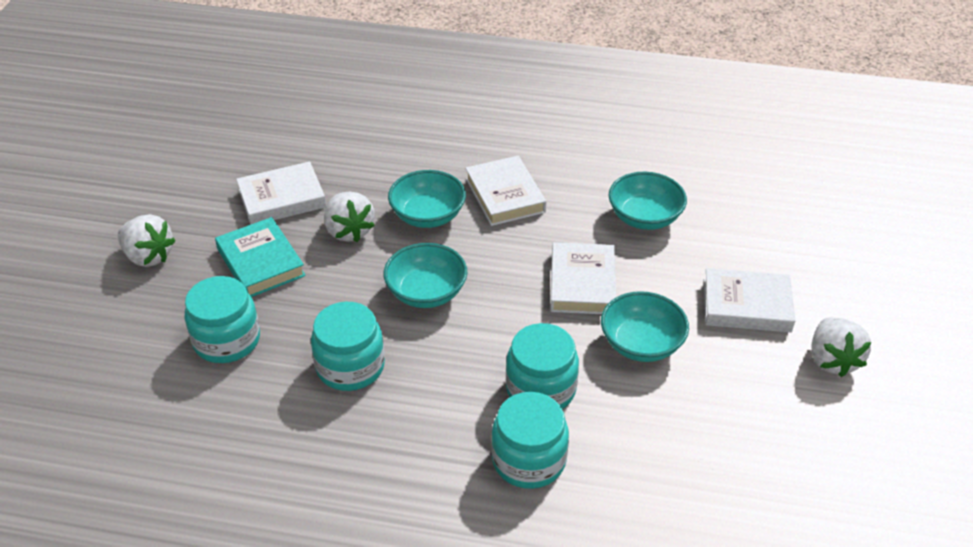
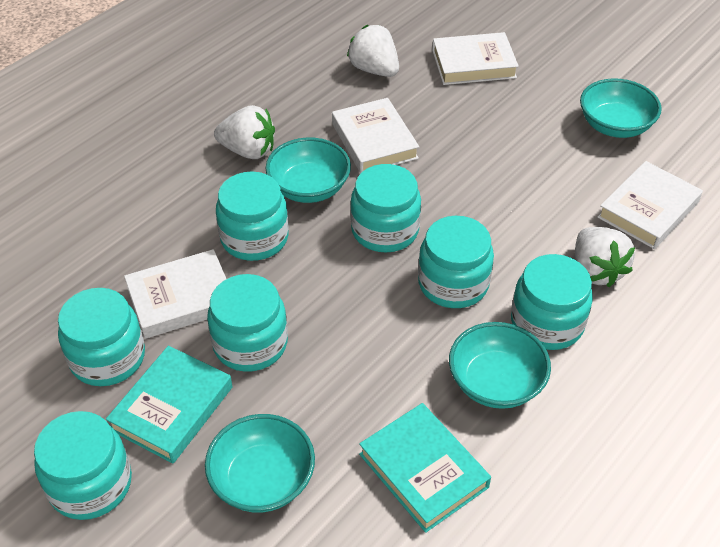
turquoise book: [215,217,306,297] = 1 -> [106,346,233,464] [359,403,491,533] = 2
turquoise jar: [184,276,260,363] [311,302,385,391] [491,392,569,489] [506,323,579,409] = 4 -> [34,411,132,520] [58,288,145,386] [207,274,288,372] [216,171,289,261] [350,164,421,253] [418,216,494,308] [511,254,593,350] = 7

